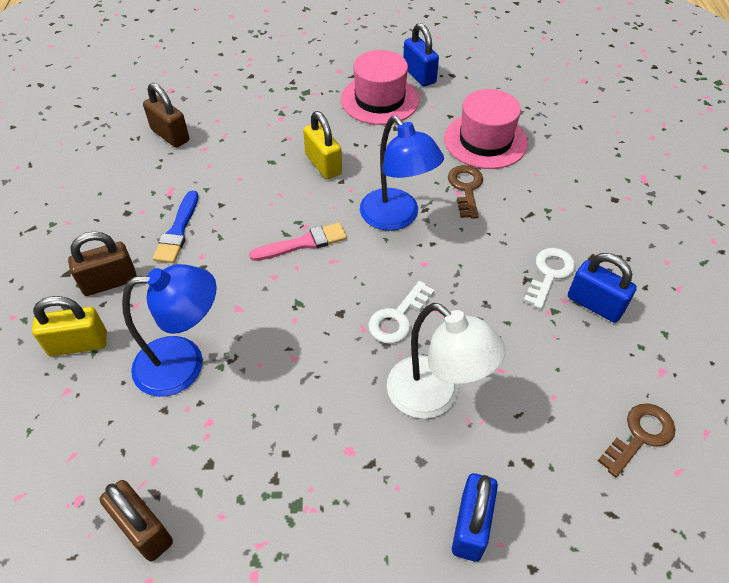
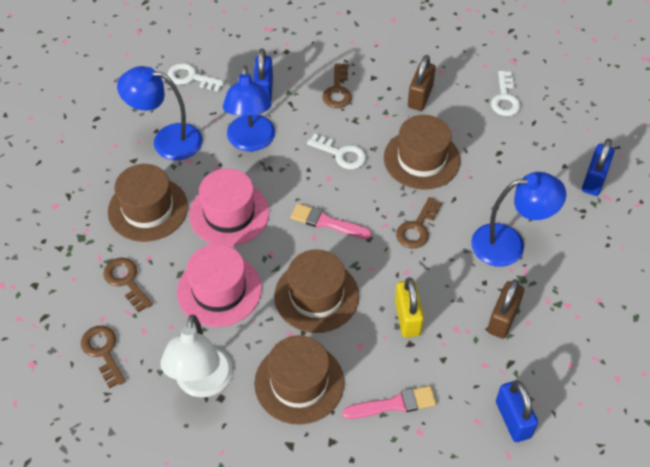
blue brush: [153,191,198,263] = 1 -> none = 0
blue lamp: [122,264,217,397] [360,116,444,231] = 2 -> [117,66,203,160] [223,65,275,151] [471,172,566,267] = 3
brown hat: none = 0 -> [108,164,188,242] [254,335,344,425] [274,249,359,333] [384,115,460,190] = 4
brown key: [448,165,483,219] [598,403,675,477] = 2 -> [81,326,125,389] [103,258,153,312] [322,63,352,108] [396,197,442,249] = 4
brown padlock: [68,231,137,296] [100,480,173,561] [143,83,189,148] = 3 -> [408,55,436,111] [487,279,524,339] = 2
pink brush: [249,222,347,261] = 1 -> [291,203,372,239] [342,386,436,419] = 2
white key: [368,281,435,344] [524,248,575,309] = 2 -> [168,63,225,92] [307,133,366,170] [491,71,521,116] = 3
yellow padlock: [32,296,107,356] [303,111,342,179] = 2 -> [395,277,424,338] = 1

